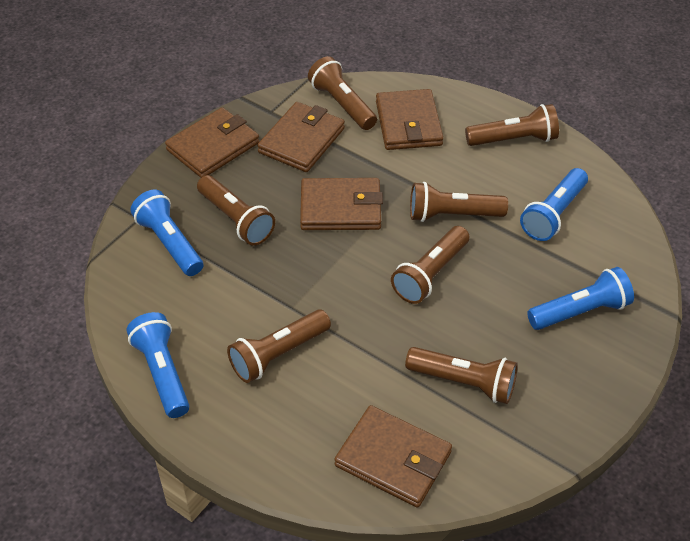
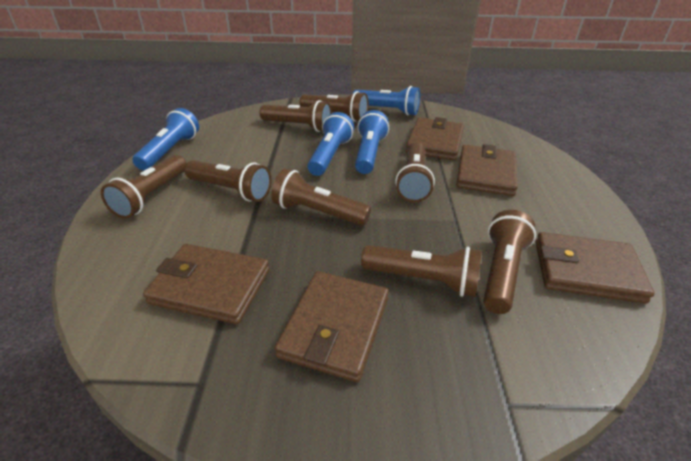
brown flashlight: [197,175,275,245] [227,309,331,383] [308,56,377,130] [391,226,469,304] [405,347,518,404] [410,182,508,222] [465,104,559,146] = 7 -> [101,155,187,219] [184,160,271,202] [260,100,332,132] [271,169,371,226] [300,91,369,122] [361,245,482,297] [395,142,435,202] [483,210,536,314] = 8

